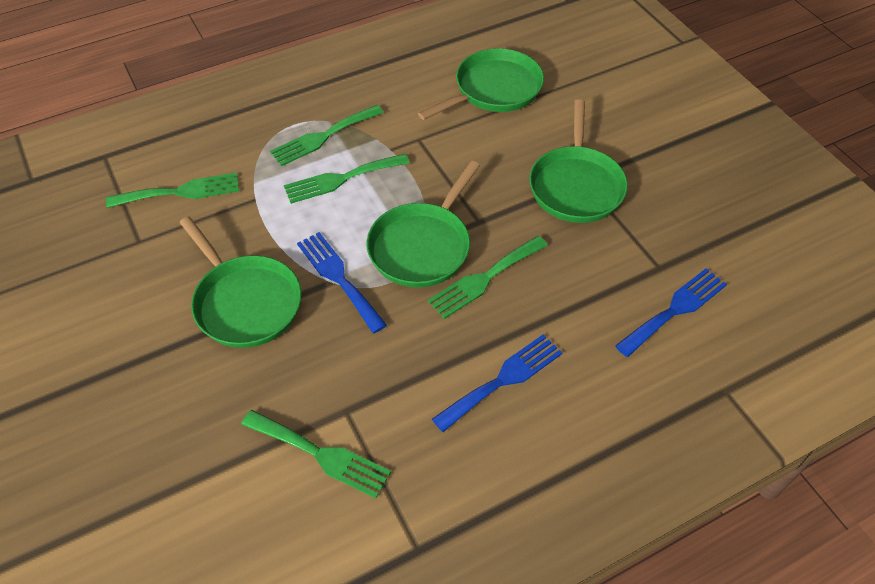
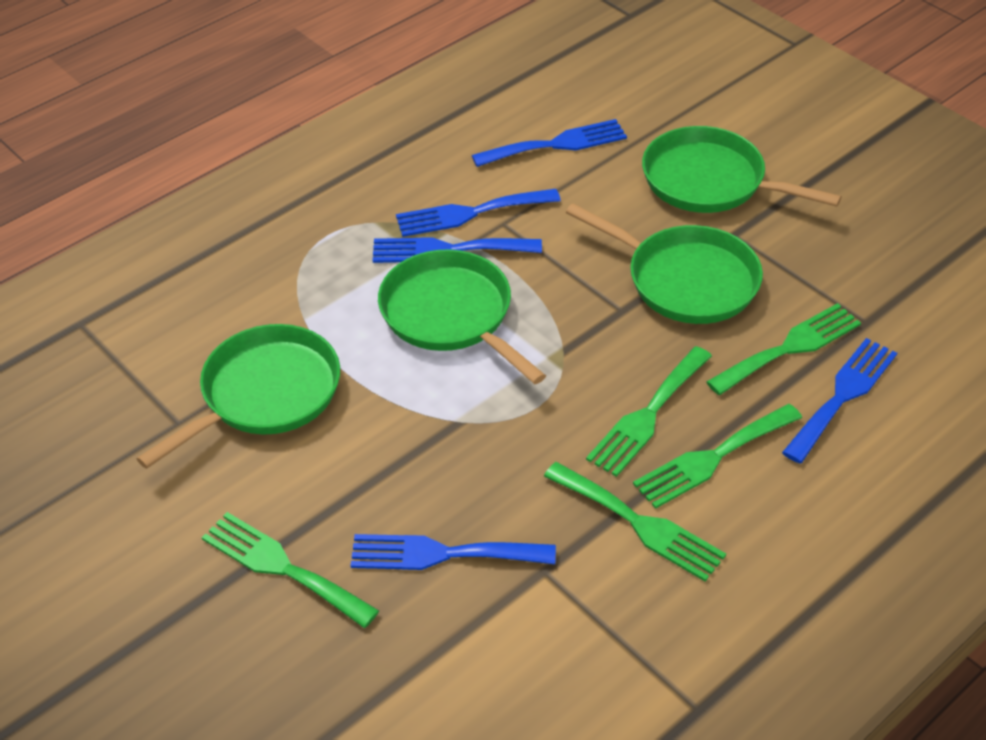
blue fork: [297,232,387,333] [432,334,562,432] [615,268,727,357] = 3 -> [351,534,556,570] [373,237,542,263] [396,189,561,237] [472,119,627,167] [782,338,897,463] = 5

